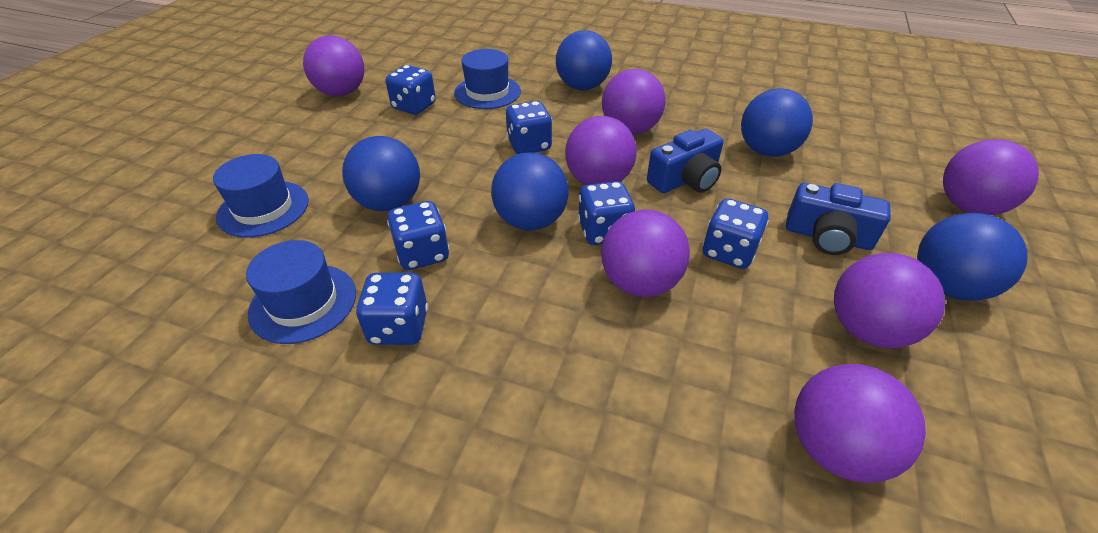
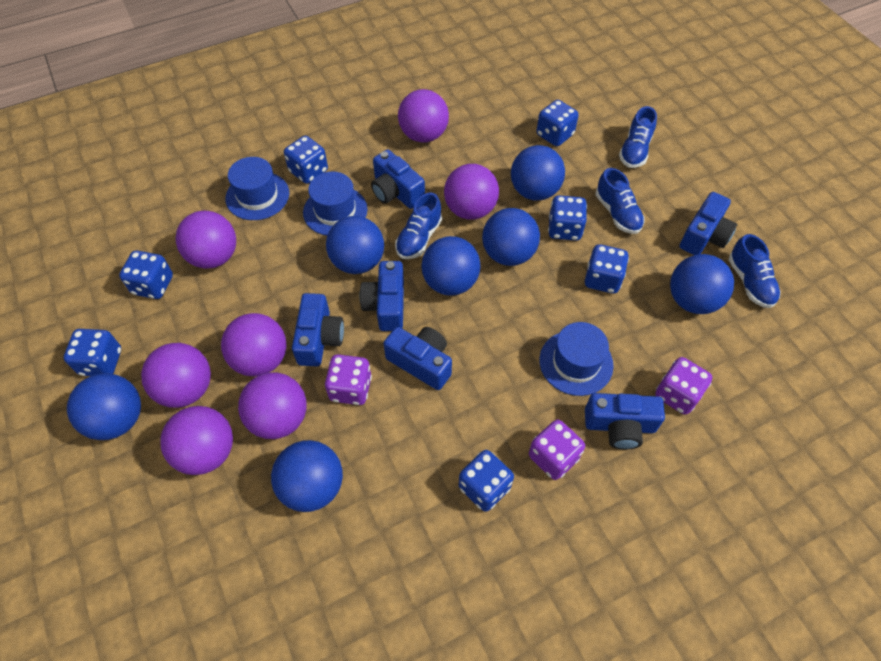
blue ball: [342,136,420,211] [491,152,569,231] [556,30,612,90] [741,88,813,157] [917,213,1028,301] = 5 -> [67,373,141,440] [271,440,343,512] [326,216,384,274] [421,236,480,296] [482,208,540,266] [511,145,565,201] [670,254,734,314] = 7
blue camera: [647,129,724,193] [786,183,891,255] = 2 -> [292,293,344,366] [360,261,404,331] [371,149,425,209] [383,327,452,390] [585,393,665,450] [679,192,737,255] = 6
blue dice: [356,273,428,345] [386,65,436,115] [387,201,449,270] [506,101,552,154] [578,181,635,245] [703,198,769,269] = 6 -> [64,329,121,376] [119,251,173,299] [284,136,328,184] [459,450,514,512] [536,100,579,146] [548,195,587,241] [585,244,629,294] = 7
blue shoe: none = 0 -> [395,192,442,259] [596,168,645,234] [619,106,657,168] [729,234,781,308] = 4
purple dice: none = 0 -> [325,354,372,405] [529,420,585,480] [655,357,712,415] = 3

